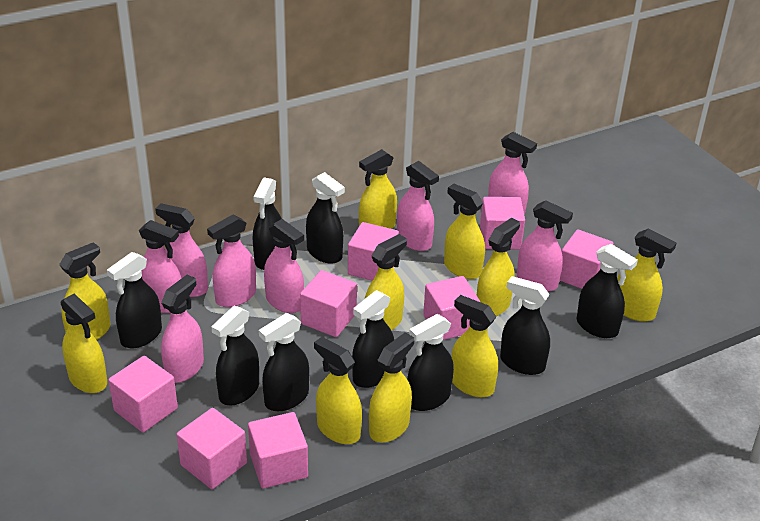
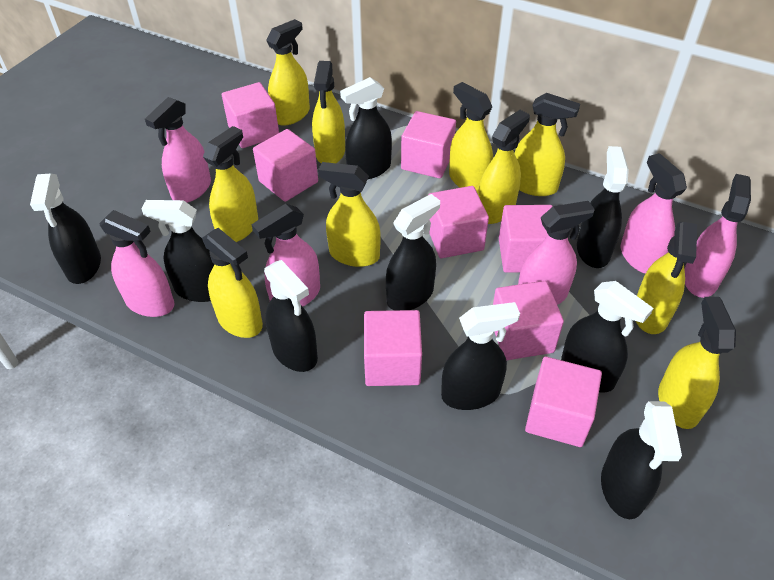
pink spray bottle: [139,220,181,313] [155,203,208,297] [161,275,204,383] [207,215,256,307] [264,219,304,313] [397,161,439,251] [488,132,537,215] [517,200,573,292] = 8 -> [99,210,175,317] [145,97,211,203] [251,204,320,307] [518,201,595,305] [621,153,687,274] [684,174,751,298] = 6

